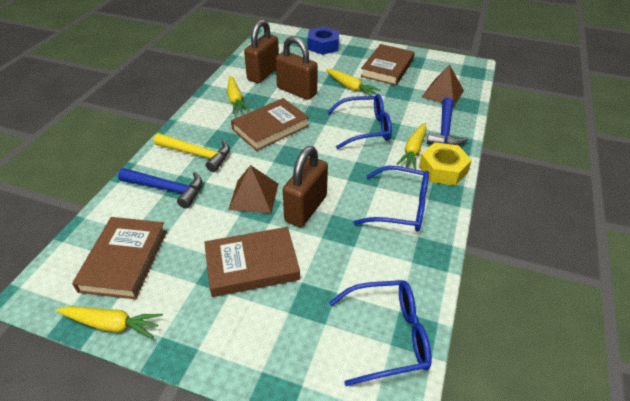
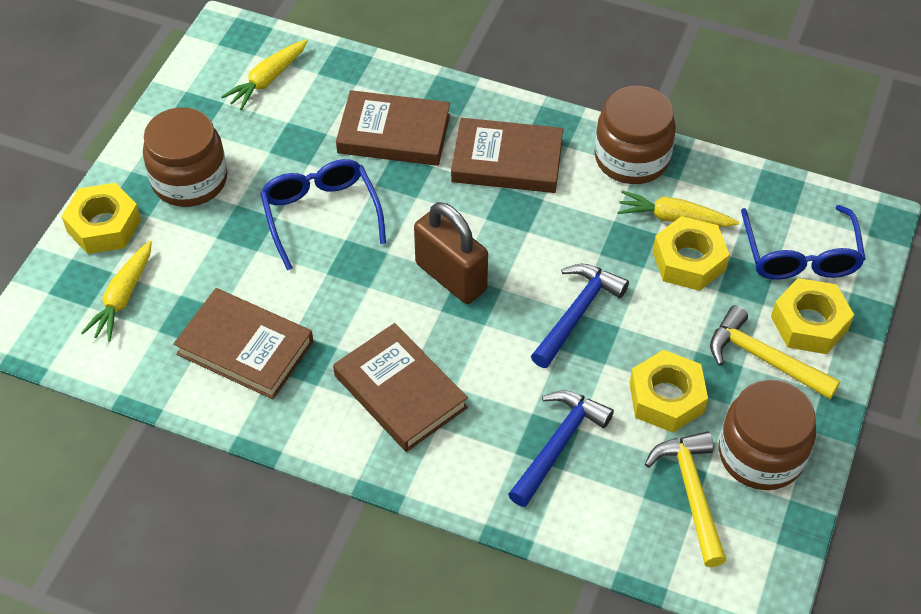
blue glasses: [327,94,392,149] [329,280,432,386] [353,166,429,231] = 3 -> [260,159,386,270] [741,205,866,280] = 2
blue nut: [308,26,339,55] = 1 -> none = 0
brown jar: none = 0 -> [143,107,227,207] [595,86,676,184] [719,380,816,490] = 3
brown padlock: [244,20,279,83] [276,36,318,100] [283,146,328,227] = 3 -> [414,202,488,304] = 1
brown pyramid: [228,165,278,214] [422,65,464,107] = 2 -> none = 0
yellow carrot: [56,306,163,338] [228,76,250,114] [326,69,380,96] [397,123,427,169] = 4 -> [81,241,152,342] [221,39,308,110] [617,191,739,227] = 3
yellow hammer: [154,133,230,172] = 1 -> [645,431,727,567] [710,305,841,399] = 2
yellow nut: [419,142,472,186] = 1 -> [61,183,141,254] [629,350,708,433] [653,216,730,291] [771,278,854,354] = 4

